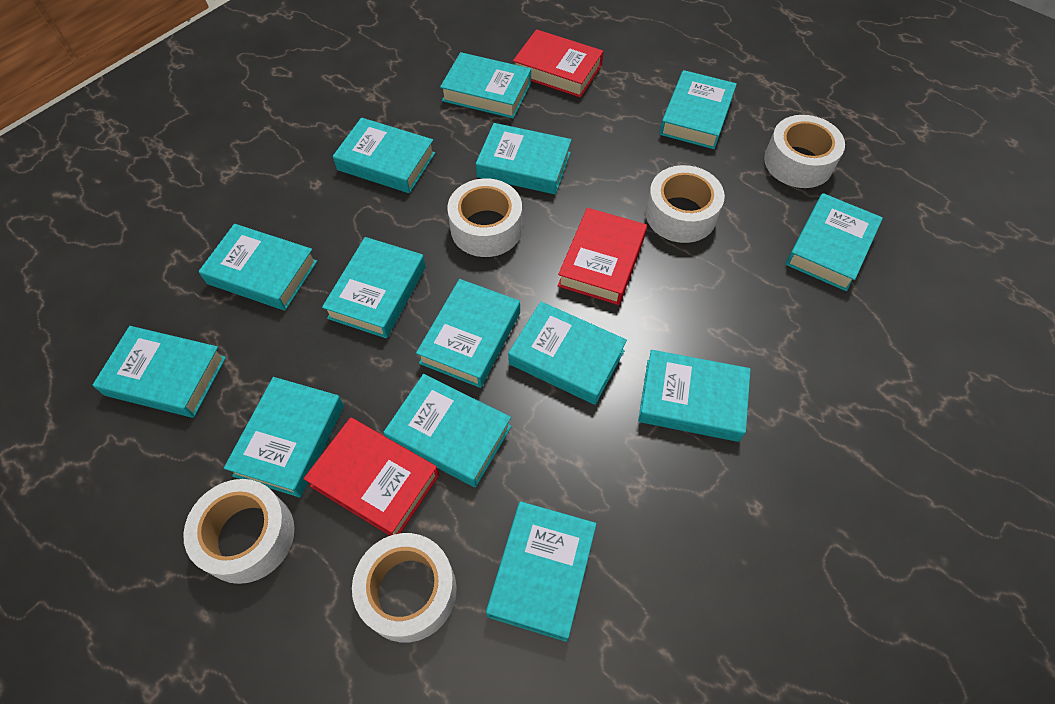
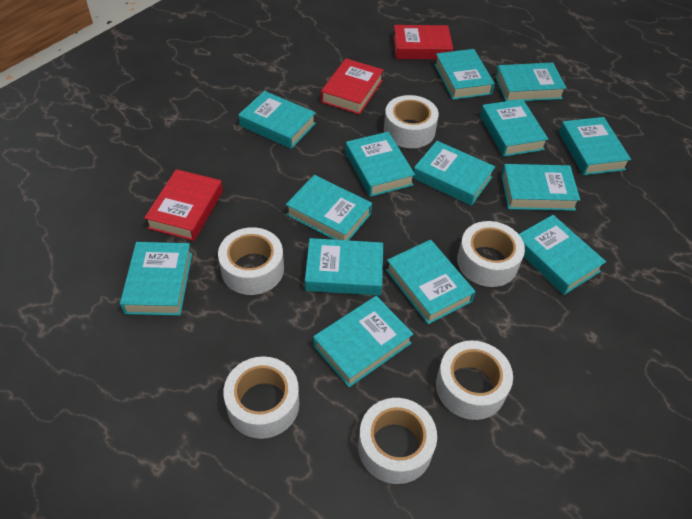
white tape: [183,479,294,584] [352,533,457,642] [447,178,522,257] [645,165,725,243] [764,115,845,188] = 5 -> [218,227,284,295] [223,356,299,439] [358,398,437,484] [384,95,439,148] [436,340,513,420] [457,221,525,287] = 6

